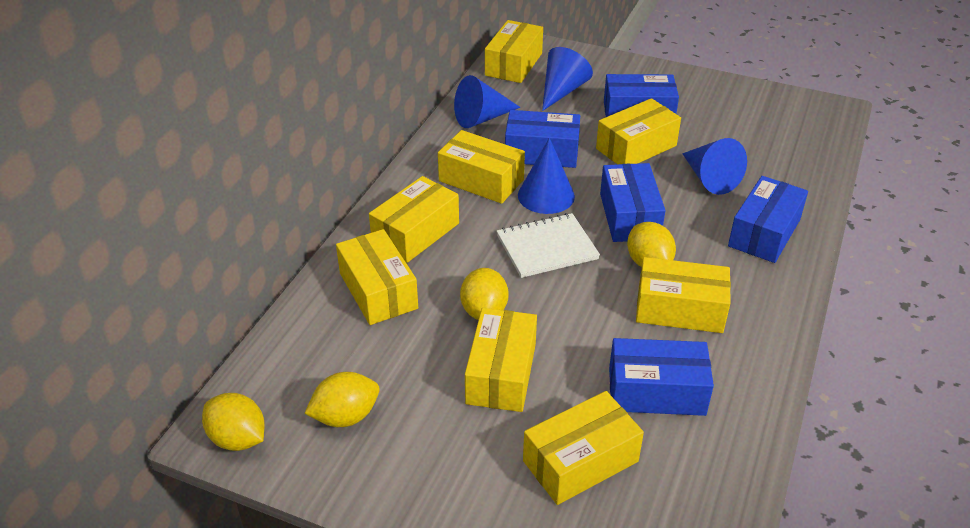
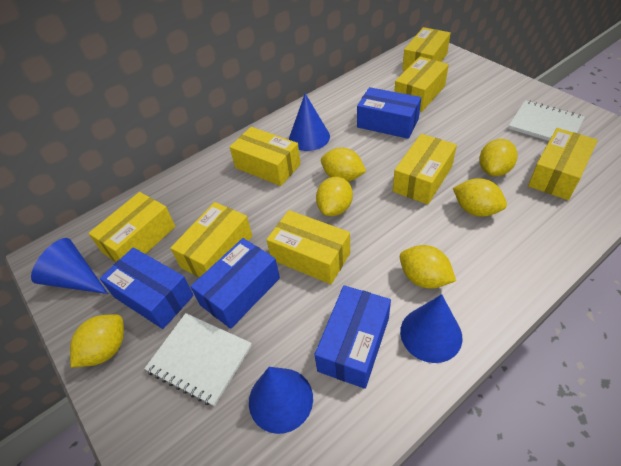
blue box: [505,110,580,168] [600,163,666,242] [604,74,679,117] [609,338,714,416] [728,176,808,263] = 5 -> [100,247,194,329] [190,238,280,329] [314,285,391,389] [357,87,421,139] = 4
white notebook: [497,213,600,278] = 1 -> [144,313,252,406] [508,100,585,141] = 2
yellow lemon: [202,393,265,451] [304,372,379,427] [460,268,509,320] [627,222,676,267] = 4 -> [70,314,124,368] [316,176,353,216] [321,147,366,182] [400,245,456,289] [453,178,507,217] [479,139,517,176] = 6

